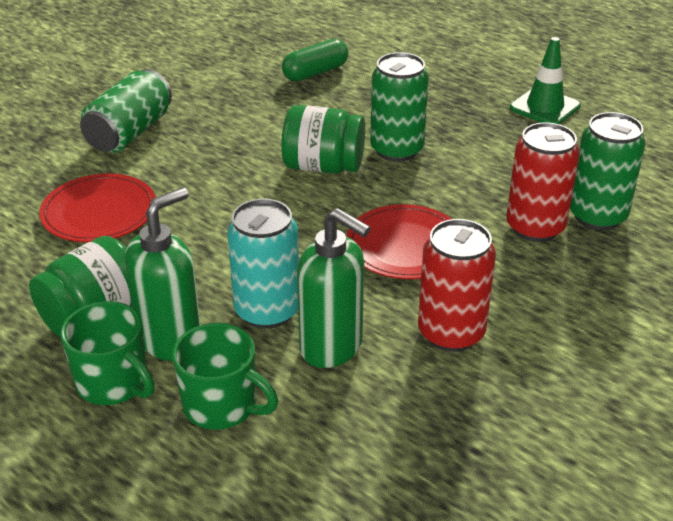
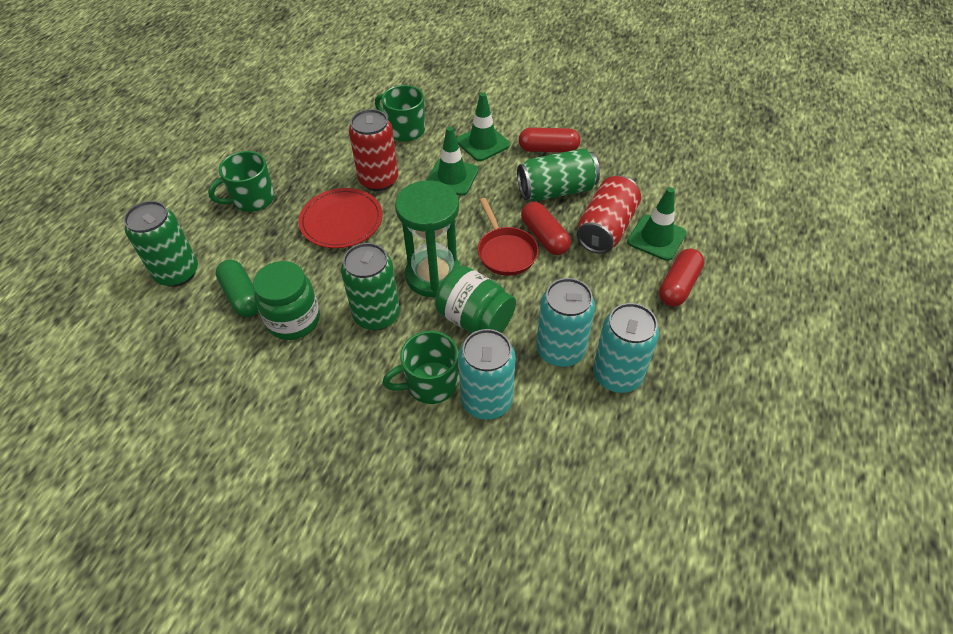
green hourglass: none = 0 -> [395,180,461,298] = 1
green mug: [60,301,155,405] [172,323,278,430] = 2 -> [208,151,274,212] [375,85,425,142] [382,331,458,404] = 3
green soap dispenser: [125,187,201,361] [297,208,371,368] = 2 -> none = 0
green traffic cone: [510,37,581,124] = 1 -> [427,126,478,196] [456,92,510,161] [627,187,687,261] = 3
red capsule: none = 0 -> [519,128,581,153] [521,202,571,255] [659,249,704,306] = 3
red pan: none = 0 -> [478,198,539,276] = 1
red plate: [39,174,156,242] [346,204,452,279] = 2 -> [298,188,382,248] = 1
turquoise can: [227,199,299,329] = 1 -> [458,329,516,420] [536,278,595,367] [593,303,659,393] = 3

